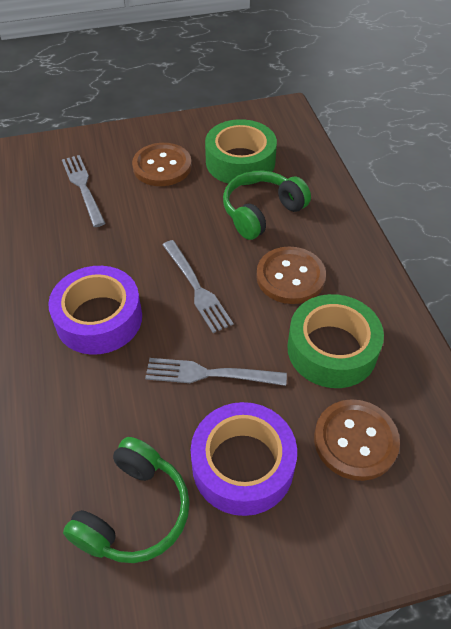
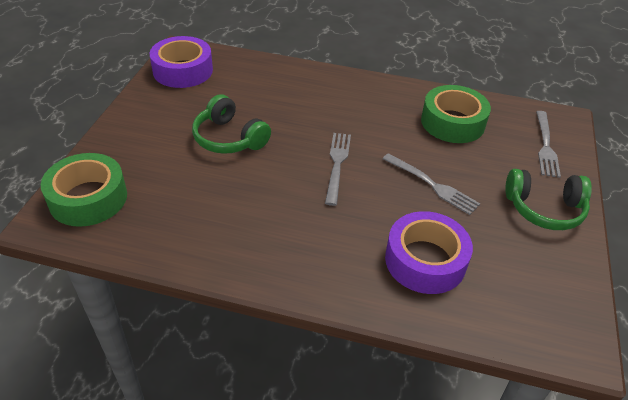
brown button: [132,143,192,186] [256,247,326,304] [314,399,400,481] = 3 -> none = 0

